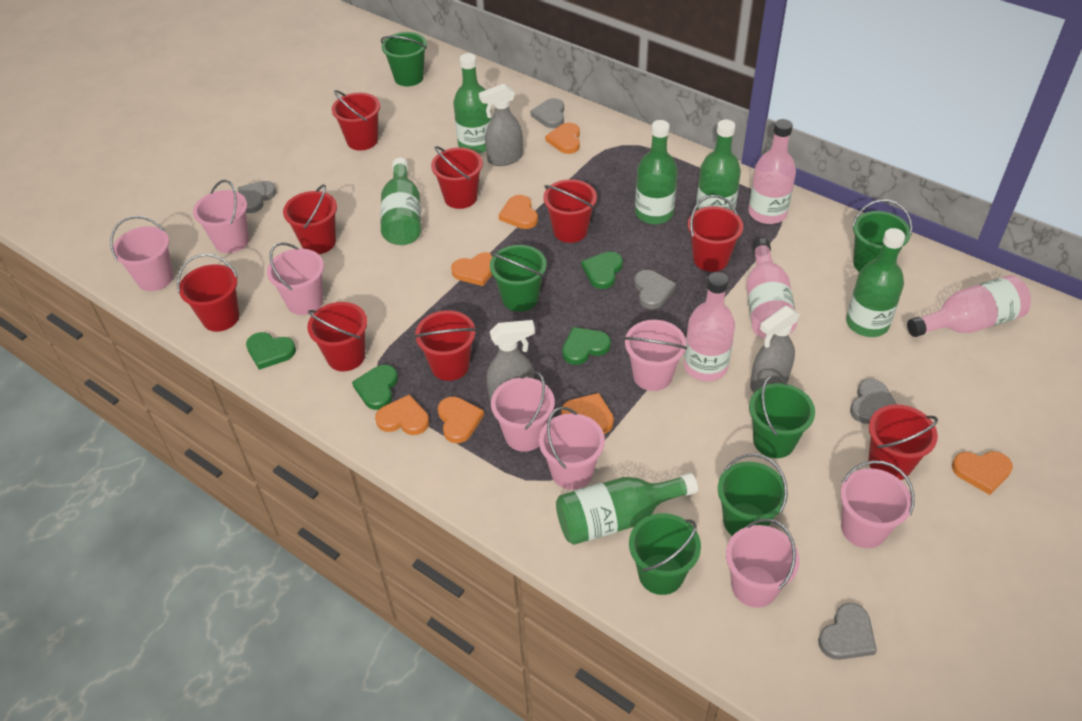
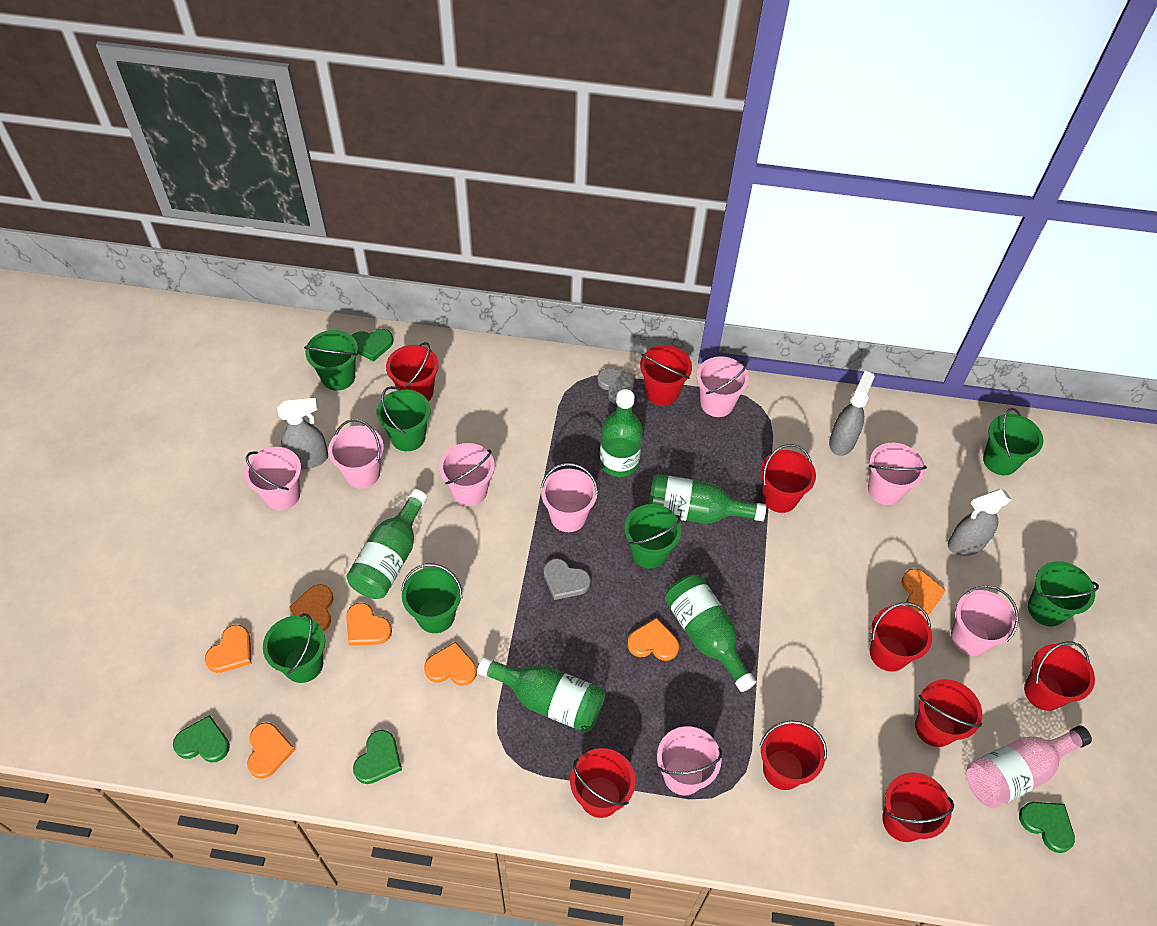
green bottle: [380,158,421,245] [453,53,492,154] [556,473,698,545] [635,120,678,224] [696,119,741,212] [846,228,905,337] = 6 -> [346,489,427,599] [477,656,605,732] [600,389,643,477] [649,474,766,524] [665,574,756,692] = 5
green bucket: [381,32,427,86] [490,245,547,312] [629,513,701,595] [718,453,788,536] [749,375,815,458] [852,199,912,272] = 6 -> [263,613,325,683] [304,330,358,391] [376,386,430,451] [401,564,462,633] [624,504,682,568] [983,408,1043,475] [1028,561,1099,626] = 7
grey heart: [238,181,276,213] [531,98,564,128] [634,270,676,309] [818,603,877,660] [850,379,897,424] = 5 -> [544,558,591,600] [597,368,636,405] = 2
pink bottle: [684,272,735,381] [746,238,797,339] [748,119,796,224] [907,275,1031,337] = 4 -> [966,725,1092,808] = 1

